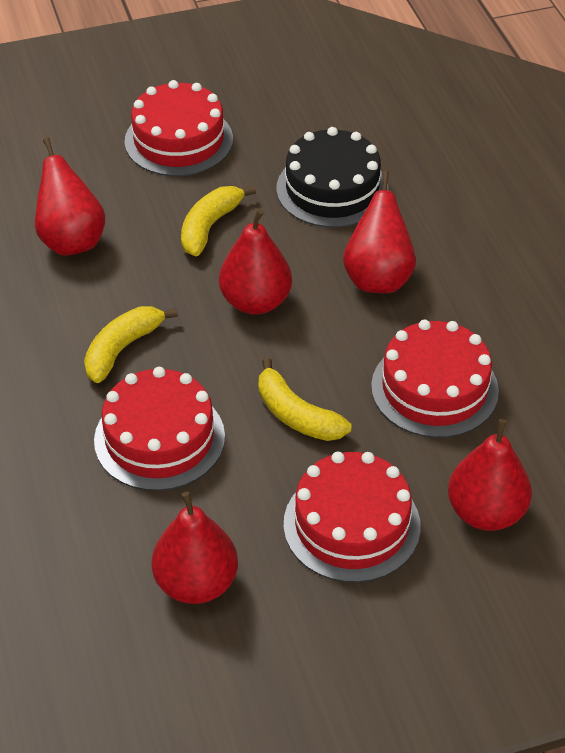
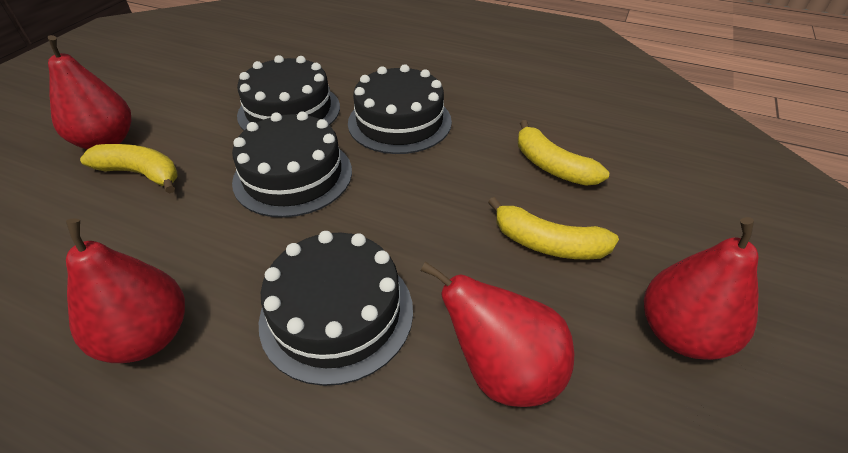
black cake: [277,127,388,228] = 1 -> [232,111,352,218] [237,55,340,131] [259,231,413,386] [348,64,452,154] = 4
red cake: [94,367,225,491] [124,80,233,176] [284,452,421,583] [371,320,499,438] = 4 -> none = 0
red pear: [35,138,105,255] [152,492,238,604] [219,209,292,315] [343,171,416,293] [448,419,532,531] = 5 -> [48,35,131,149] [66,218,185,363] [420,261,574,407] [644,217,758,360] = 4

